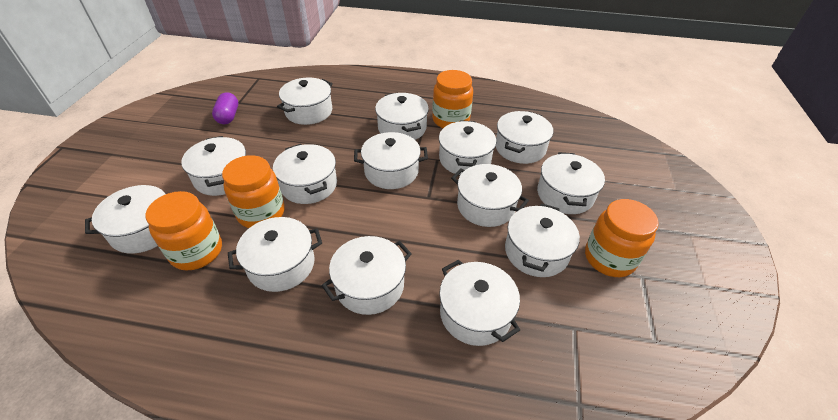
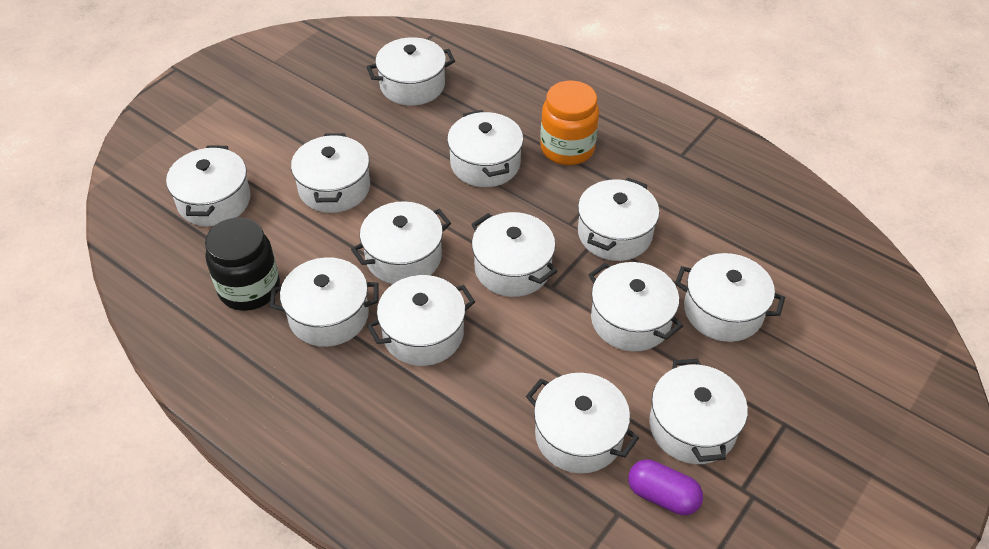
black jar: none = 0 -> [205,217,280,311] = 1
orange jar: [146,191,222,270] [222,155,285,228] [432,70,473,128] [585,199,659,277] = 4 -> [540,81,599,165] = 1
white pot: [85,185,165,254] [181,136,246,196] [228,217,322,292] [273,144,337,204] [277,78,333,125] [321,236,412,315] [354,132,428,189] [375,92,429,140] [439,120,496,175] [439,259,520,346] [451,164,529,227] [496,111,553,164] [505,203,580,277] [537,152,605,214] = 14 -> [166,145,251,226] [270,257,379,347] [291,133,370,213] [351,201,451,284] [367,37,455,106] [367,275,475,366] [447,110,523,187] [471,212,557,297] [526,373,639,473] [578,177,659,261] [588,262,683,352] [649,359,748,464] [675,253,785,342] = 13

